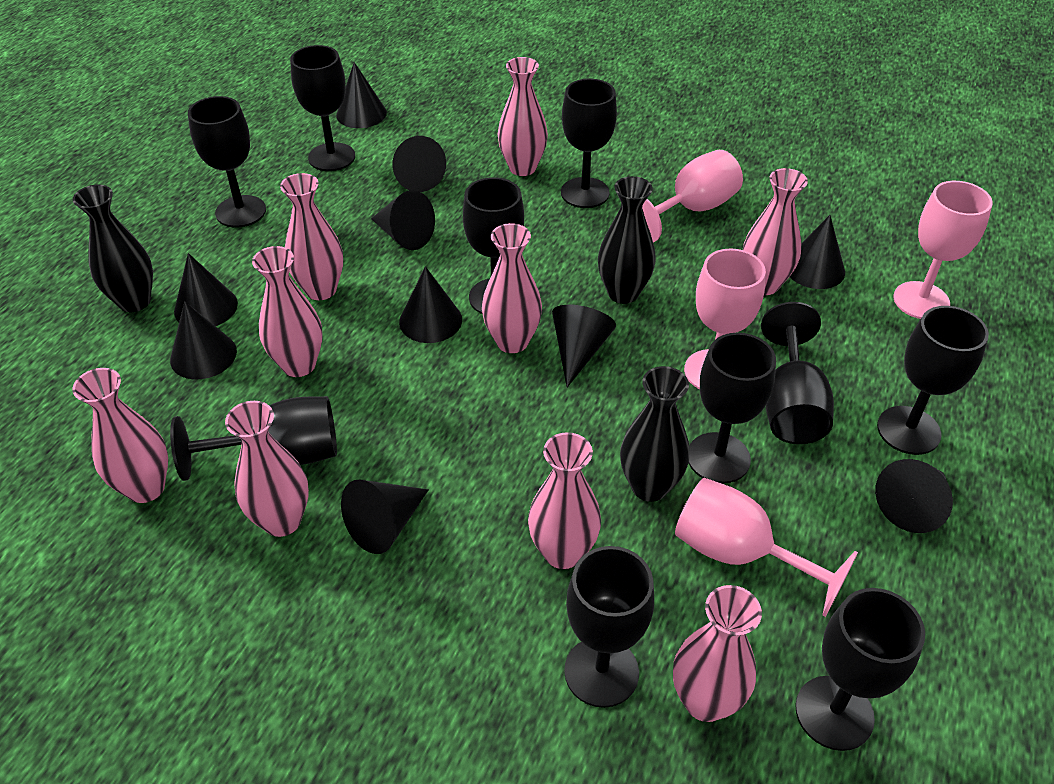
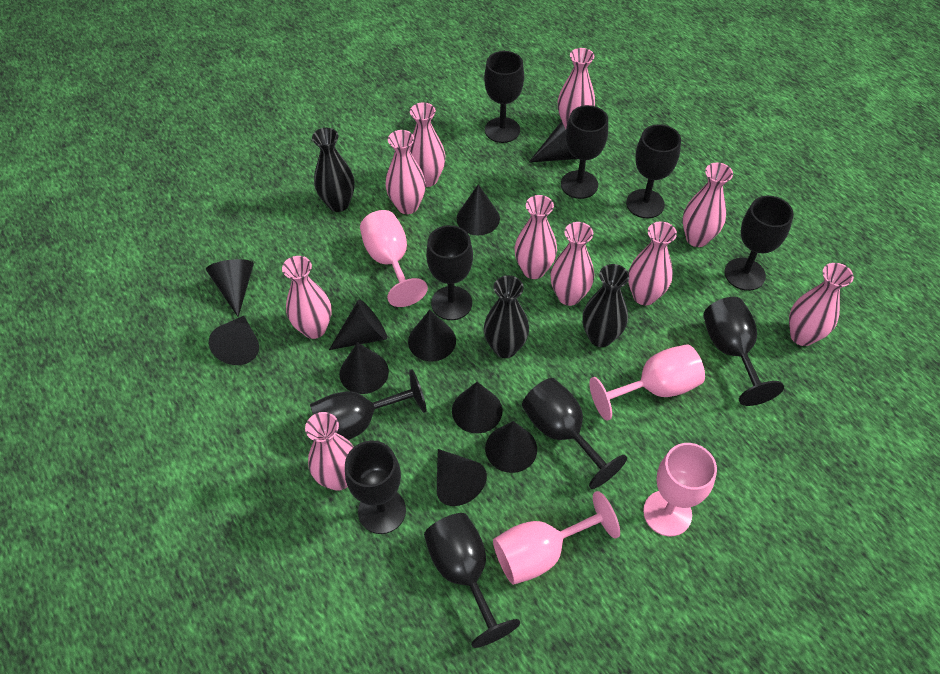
pink vase: [72,368,168,503] [225,401,309,537] [252,246,323,377] [280,173,343,300] [482,223,542,353] [498,57,548,176] [528,432,601,569] [673,585,762,722] [743,168,808,295] = 9 -> [282,256,332,339] [305,412,354,491] [385,130,426,214] [410,102,446,187] [515,195,557,279] [551,222,594,306] [558,48,595,129] [628,221,677,305] [683,162,733,247] [789,263,854,346] = 10

